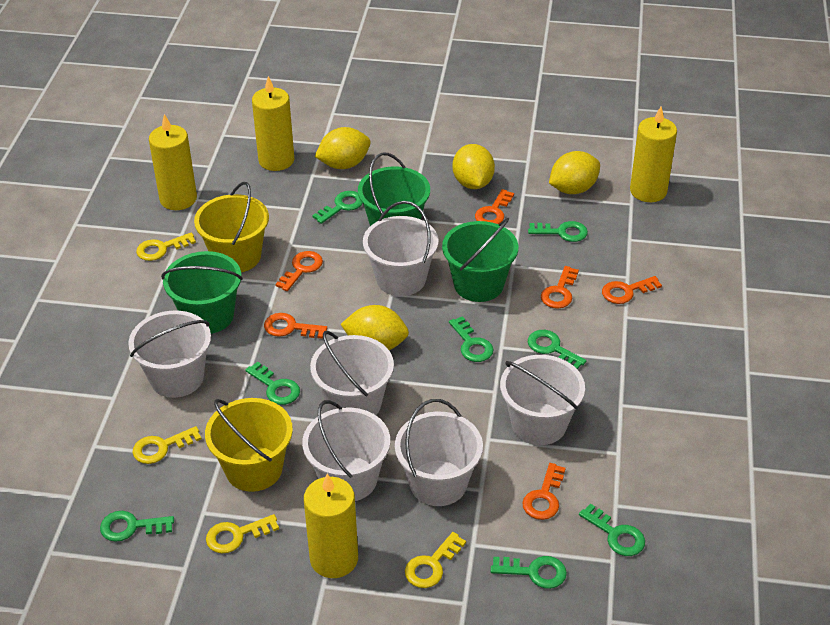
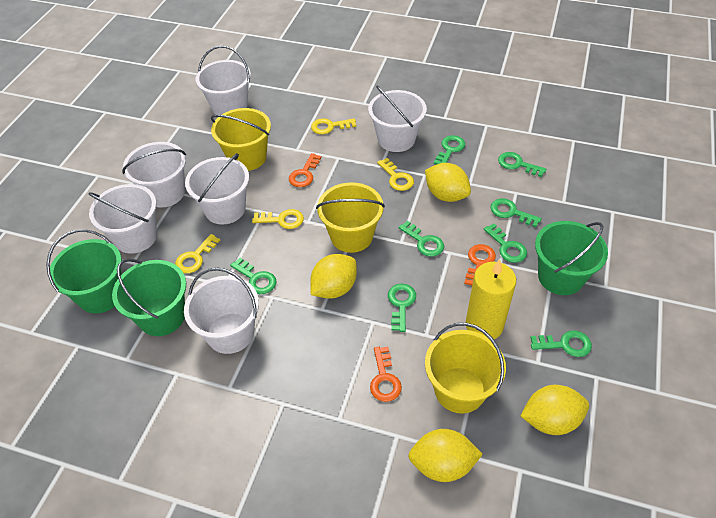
orange key: [264,313,327,339] [275,251,323,291] [475,189,514,224] [522,463,566,520] [541,266,579,309] [602,276,662,304] = 6 -> [289,153,321,187] [370,346,402,402] [464,244,496,285] = 3
yellow bucket: [194,182,269,272] [205,398,293,492] = 2 -> [211,108,271,171] [316,182,385,253] [425,322,506,414] = 3
yellow candle: [149,114,197,210] [252,76,294,171] [304,474,358,578] [630,107,677,202] = 4 -> [466,259,516,339] = 1

